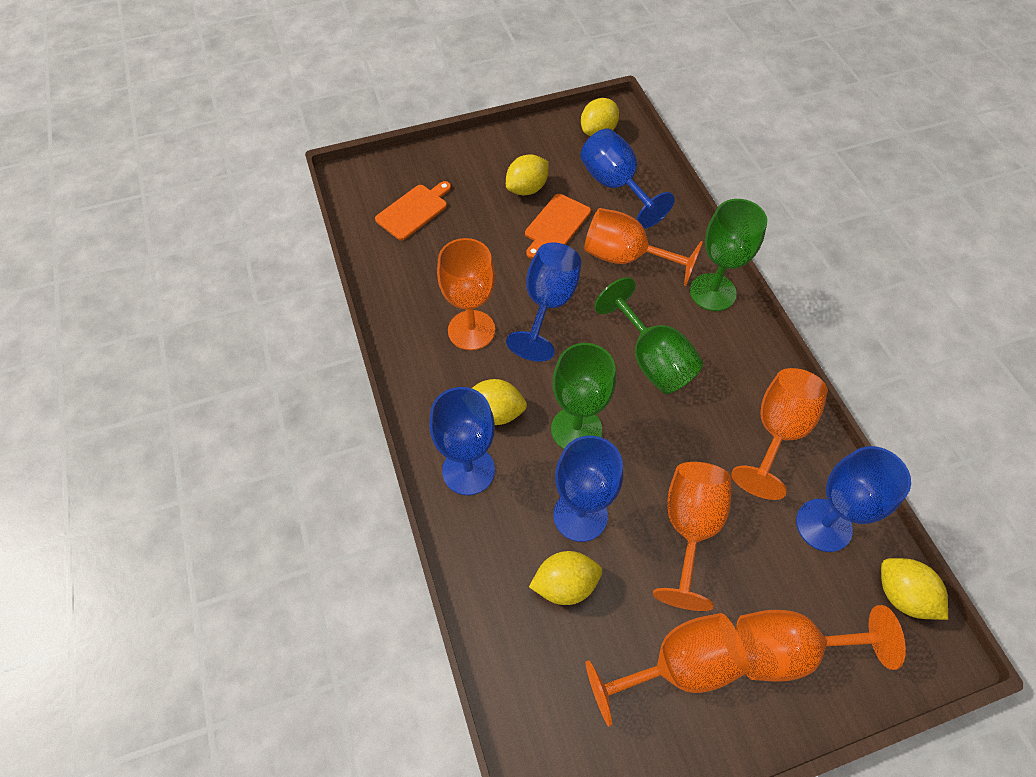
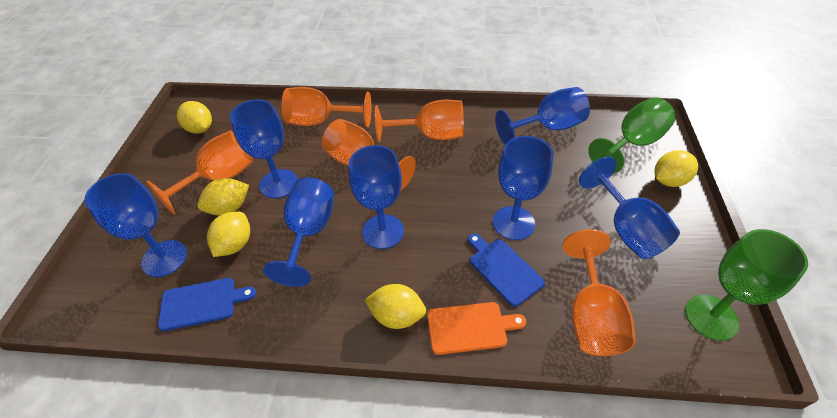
blue cutting board: none = 0 -> [158,278,256,331] [468,233,545,307] = 2
blue goblet: [429,387,495,495] [506,242,582,362] [553,436,623,542] [580,129,675,228] [796,446,911,552] = 5 -> [84,173,187,277] [230,99,298,198] [263,177,334,287] [349,145,404,249] [493,136,553,240] [495,87,590,145] [579,157,680,259] = 7
green goblet: [551,343,616,449] [594,277,703,394] [690,199,767,311] = 3 -> [588,97,676,174] [685,229,808,340] = 2
orange cutting board: [375,181,451,240] [525,194,591,259] = 2 -> [427,302,526,355] = 1
orange goblet: [437,238,495,350] [584,208,703,286] [585,613,749,726] [653,462,731,611] [731,368,828,500] [736,605,906,682] = 6 -> [146,131,253,215] [282,87,371,128] [322,119,416,191] [375,100,464,142] [562,229,636,356] = 5

